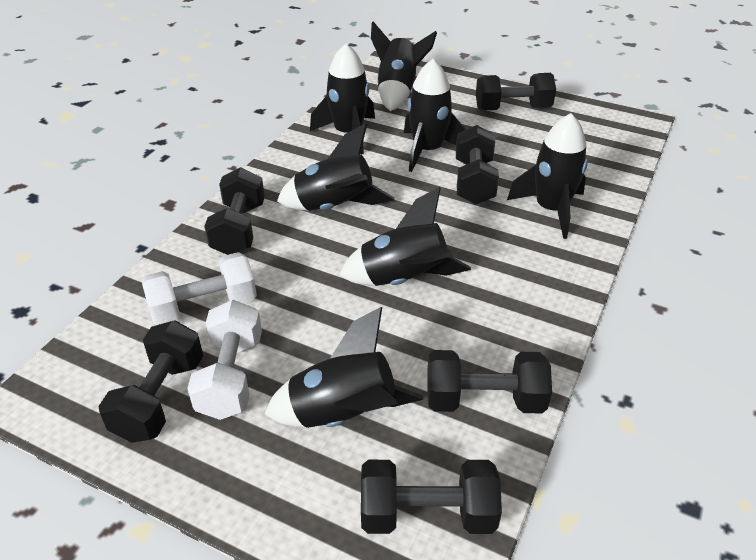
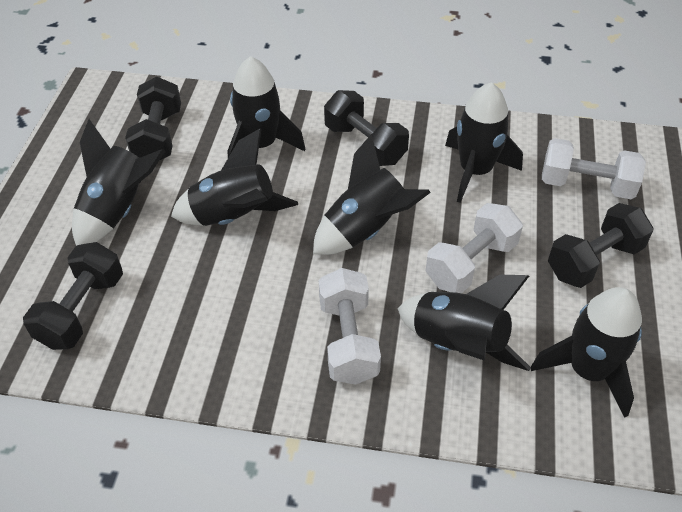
black dumbbell: [98,320,203,443] [204,167,265,255] [361,460,502,534] [427,350,552,414] [456,125,499,205] [476,73,556,111] = 6 -> [23,242,123,350] [125,77,181,161] [324,90,409,166] [548,203,653,288] = 4
white dumbbell: [142,252,257,325] [187,300,262,420] = 2 -> [319,268,381,385] [425,203,523,293] [542,138,646,199] = 3

